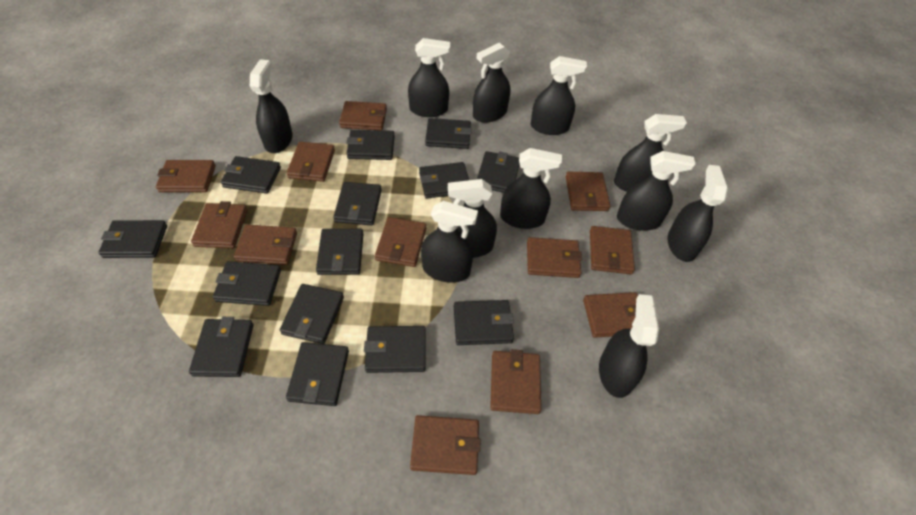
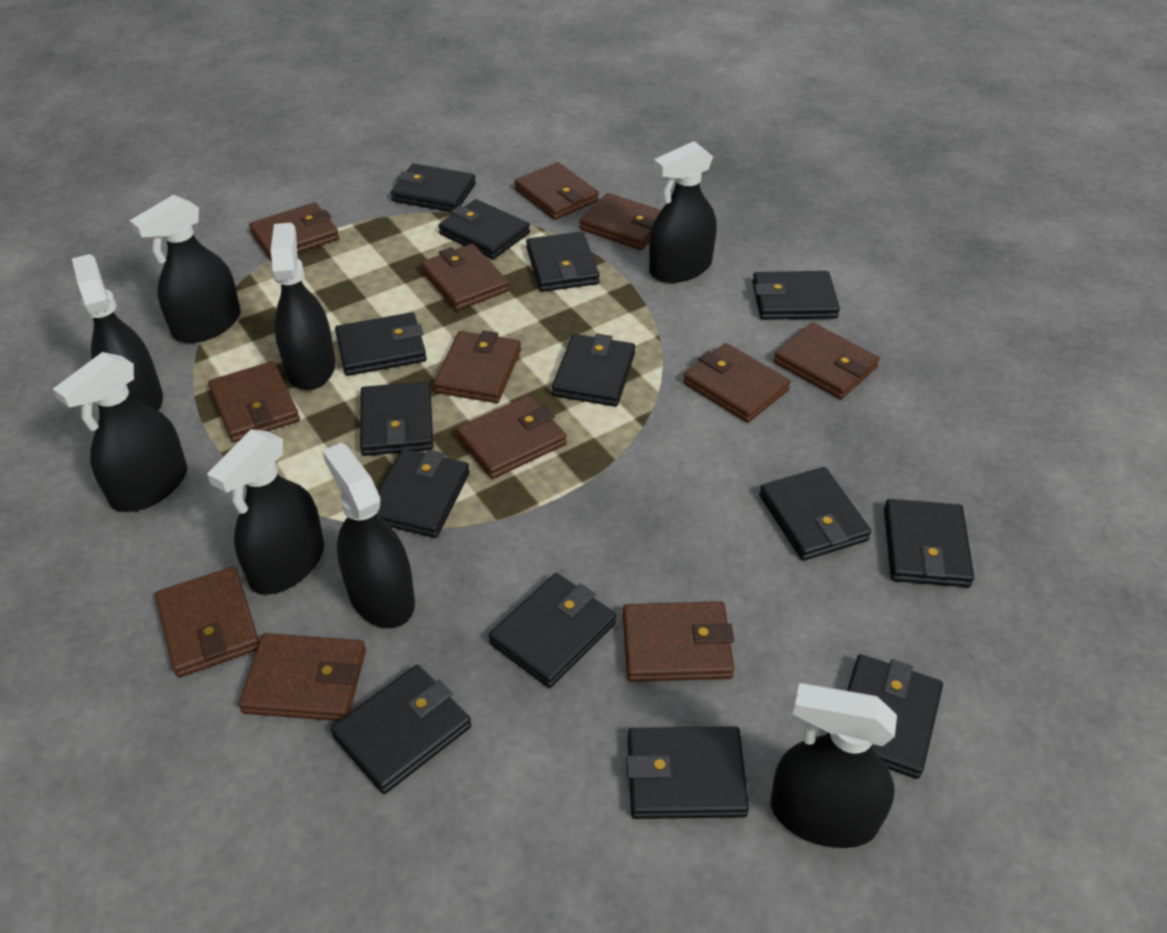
black spray bottle: [250,59,293,153] [408,38,450,117] [421,201,478,283] [448,179,497,258] [473,42,510,123] [500,148,562,229] [531,56,587,135] [599,294,659,398] [614,114,687,191] [617,151,695,231] [667,165,728,262] = 11 -> [53,352,187,512] [72,254,163,411] [129,195,241,343] [207,429,324,595] [271,223,336,390] [322,443,415,628] [649,141,717,283] [771,683,897,848] = 8

